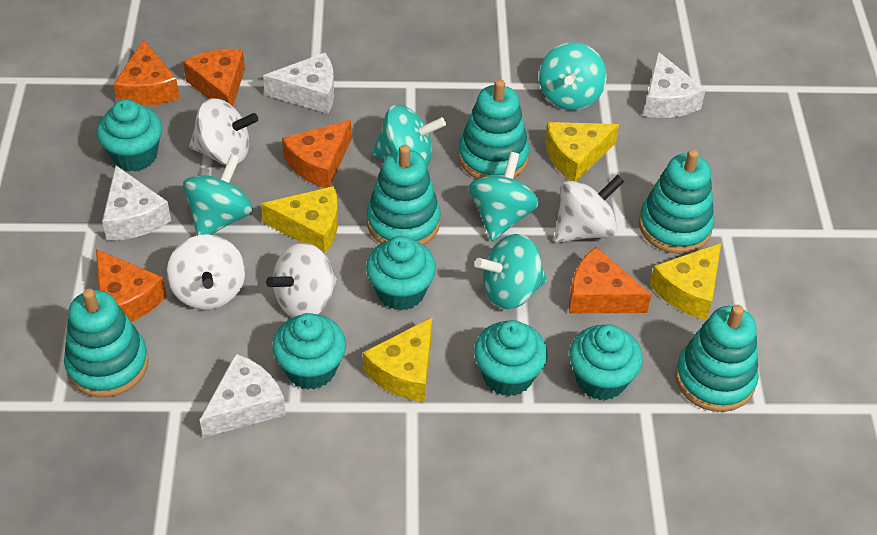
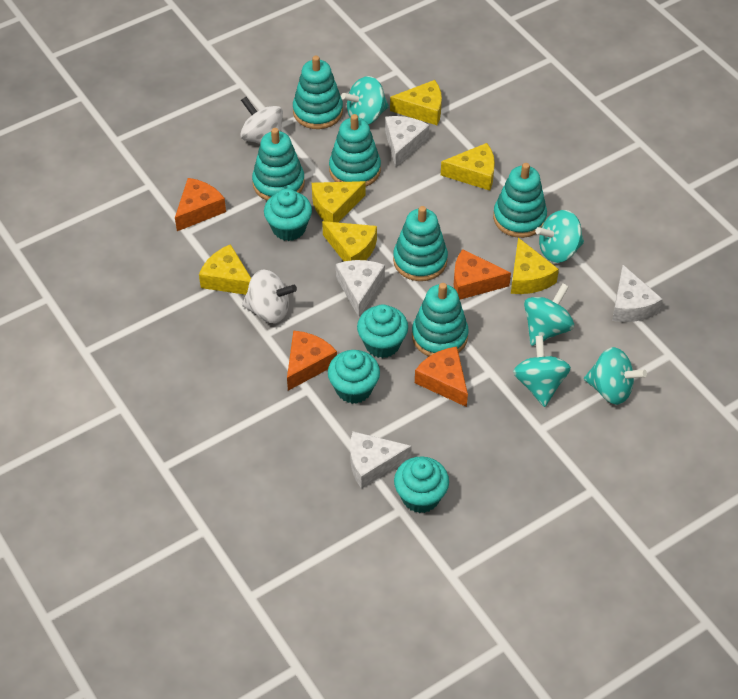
orange cheese: [96,249,167,322] [114,40,180,106] [183,49,245,106] [282,120,351,188] [569,247,652,313] = 5 -> [175,178,226,231] [287,330,337,391] [415,346,468,407] [454,249,511,300] = 4
turquoise cupcake: [97,99,162,171] [272,313,346,390] [366,236,436,310] [474,320,548,396] [569,324,643,400] = 5 -> [264,188,312,241] [328,350,380,404] [357,304,408,358] [394,456,449,513] = 4
turquoise stacking toy: [64,289,149,397] [367,145,441,245] [458,79,530,179] [639,149,714,254] [675,305,759,412] = 5 -> [252,128,305,200] [293,56,343,129] [329,114,381,187] [393,206,448,281] [412,283,469,356] [493,163,547,238] = 6
white spinning top: [167,235,245,310] [189,98,258,165] [266,242,337,317] [554,175,624,243] = 4 -> [240,97,283,144] [242,270,297,323] = 2
yellow cheese: [261,186,338,254] [363,317,432,402] [545,122,619,181] [650,243,721,320] = 4 -> [199,244,251,295] [312,181,366,223] [322,221,377,261] [390,80,442,125] [441,143,495,191] [511,238,559,294] = 6

